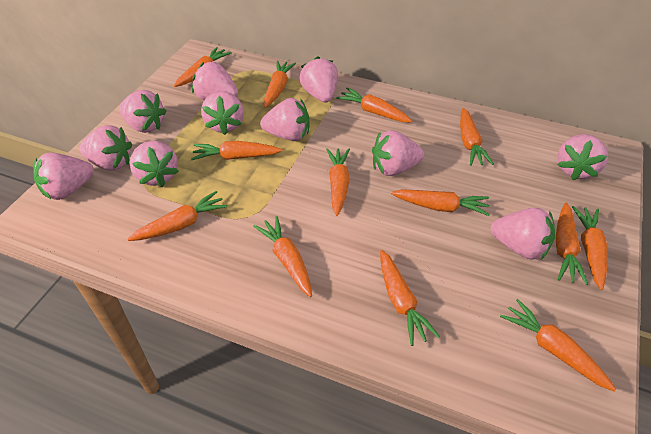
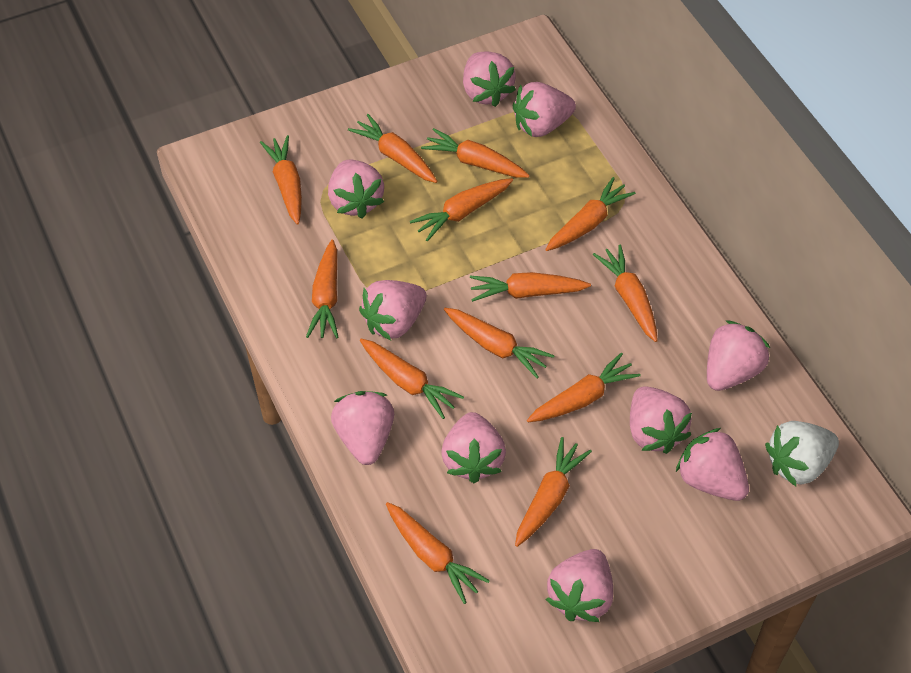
pink strawberry: [33,153,94,200] [79,125,132,171] [119,90,166,133] [130,141,179,187] [192,61,238,100] [201,91,244,135] [260,98,309,141] [299,56,338,103] [372,130,424,176] [491,208,555,261] [557,134,608,180] = 11 -> [328,160,384,219] [331,391,394,465] [359,280,427,341] [442,412,506,483] [463,51,516,107] [512,82,576,137] [545,549,613,622] [630,386,692,454] [676,428,749,501] [707,320,770,391] = 10
white strawberry: none = 0 -> [765,421,839,486] = 1

